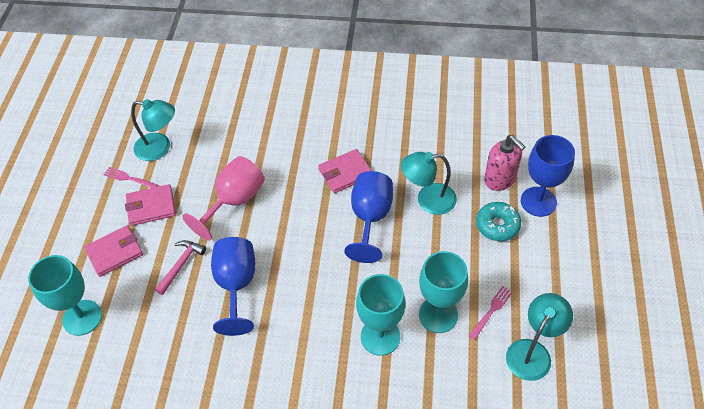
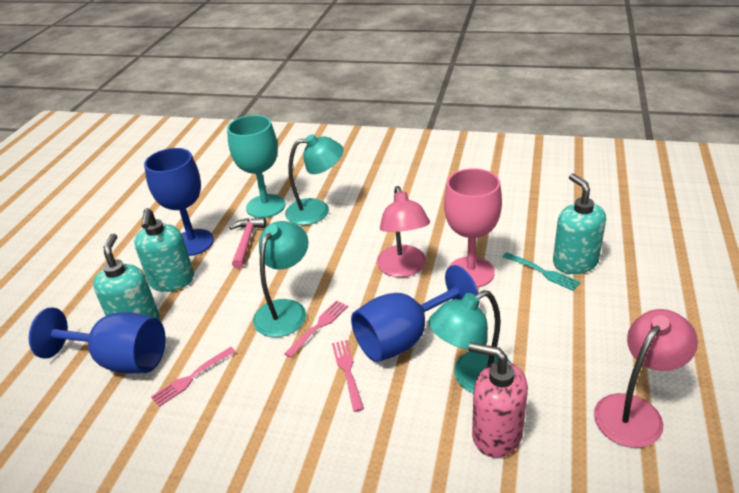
pink fork: [103,167,158,188] [469,286,513,340] = 2 -> [151,347,236,407] [284,300,348,358] [332,340,364,412] = 3
pink lamp: none = 0 -> [377,186,430,277] [594,309,698,448] = 2
pink wallet: [84,226,143,277] [125,184,176,226] [318,149,372,193] = 3 -> none = 0
turquoise donut: [476,202,521,241] = 1 -> none = 0
turquoise fork: none = 0 -> [503,252,581,291] = 1
turquoise goblet: [28,255,102,336] [356,274,405,356] [419,251,468,333] = 3 -> [227,115,285,218] = 1
turquoise soap dispenser: none = 0 -> [93,234,159,320] [134,208,194,292] [553,174,606,274] = 3

